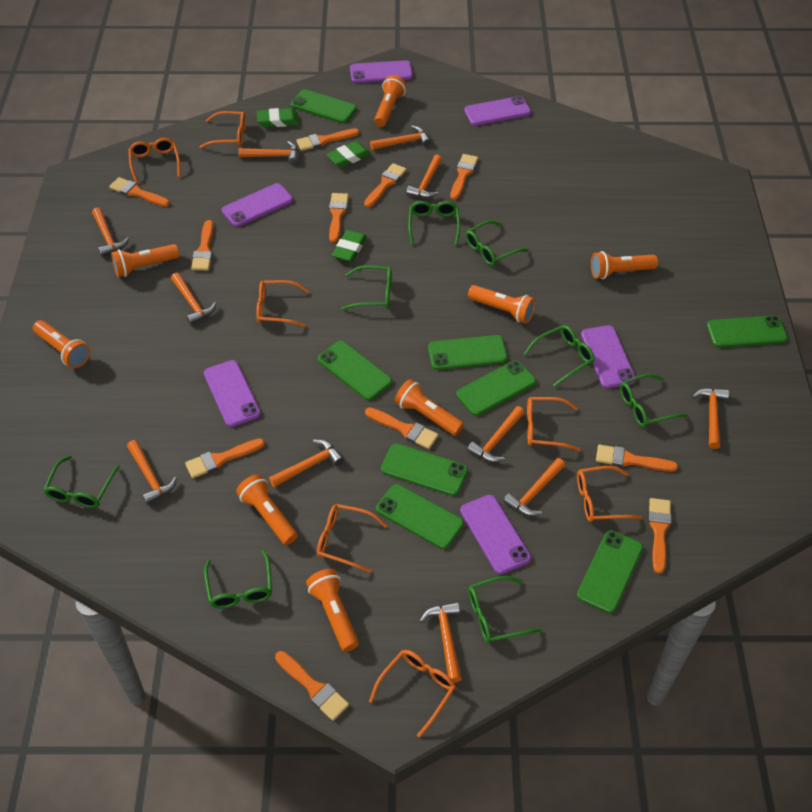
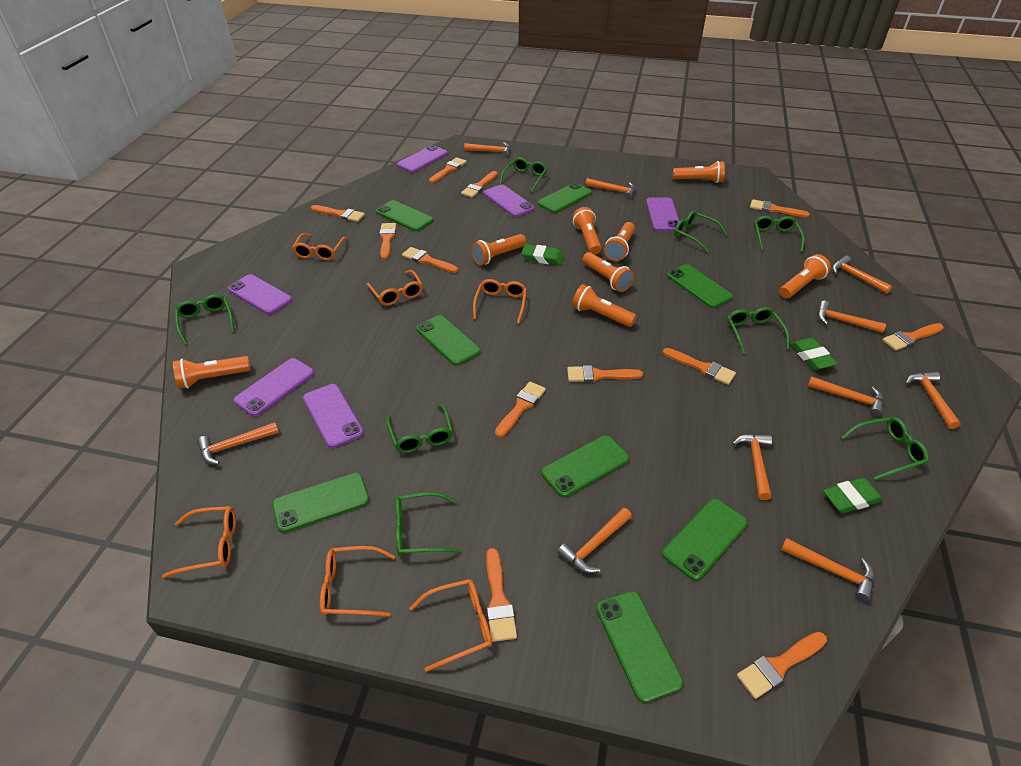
orange brush: [109,177,170,207] [185,438,265,478] [191,220,214,270] [275,651,349,721] [296,128,359,151] [329,193,348,243] [364,163,406,207] [365,407,438,449] [450,154,478,200] [596,444,678,472] [648,498,671,574] = 11 -> [311,205,365,222] [379,223,396,260] [402,247,458,273] [429,157,467,183] [461,171,498,198] [486,548,517,642] [495,382,546,438] [567,365,643,382] [663,348,736,385] [737,632,827,699] [750,199,810,218] [883,323,944,351] = 12
orange glasses: [128,138,180,184] [200,111,246,148] [256,280,309,327] [317,504,387,573] [369,650,456,737] [527,397,581,451] [577,466,642,522] = 7 -> [162,506,236,578] [292,233,348,260] [320,546,395,617] [367,270,423,306] [409,579,492,672] [473,279,527,324] = 6
orange hammer: [92,207,129,256] [127,440,177,505] [171,273,216,325] [238,141,298,164] [269,440,344,488] [370,125,431,150] [406,154,442,198] [419,602,462,683] [467,406,525,462] [503,458,565,516] [692,388,729,449] = 11 -> [197,422,279,465] [464,142,510,157] [557,508,632,573] [585,178,635,199] [732,434,772,500] [781,538,874,602] [808,376,884,417] [818,300,886,333] [832,256,892,294] [906,371,961,429] = 10

